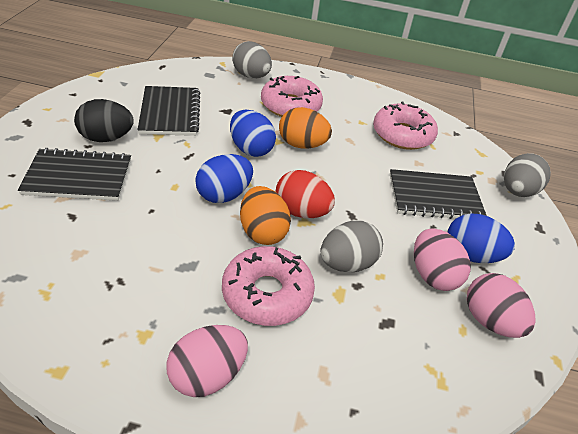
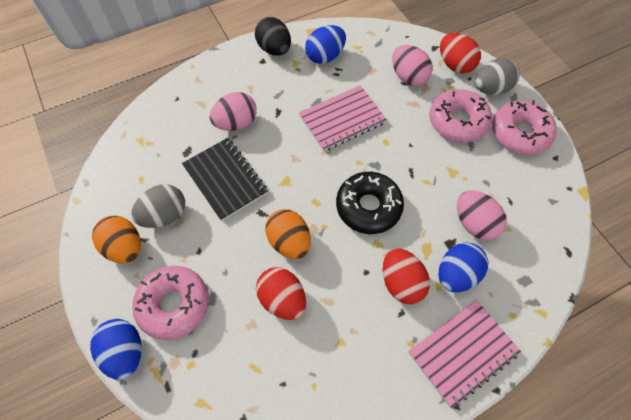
black donut: none = 0 -> [336,172,404,234] = 1
black notebook: [18,148,131,201] [137,86,200,136] [390,169,487,219] = 3 -> [182,138,268,221] = 1
grey egg: [232,41,272,79] [320,221,383,273] [504,153,551,197] = 3 -> [131,184,185,228] [475,58,520,95] = 2
pink notebook: none = 0 -> [299,85,387,151] [409,300,521,408] = 2
red egg: [275,170,335,218] = 1 -> [256,267,306,320] [383,248,430,304] [440,33,481,74] = 3

